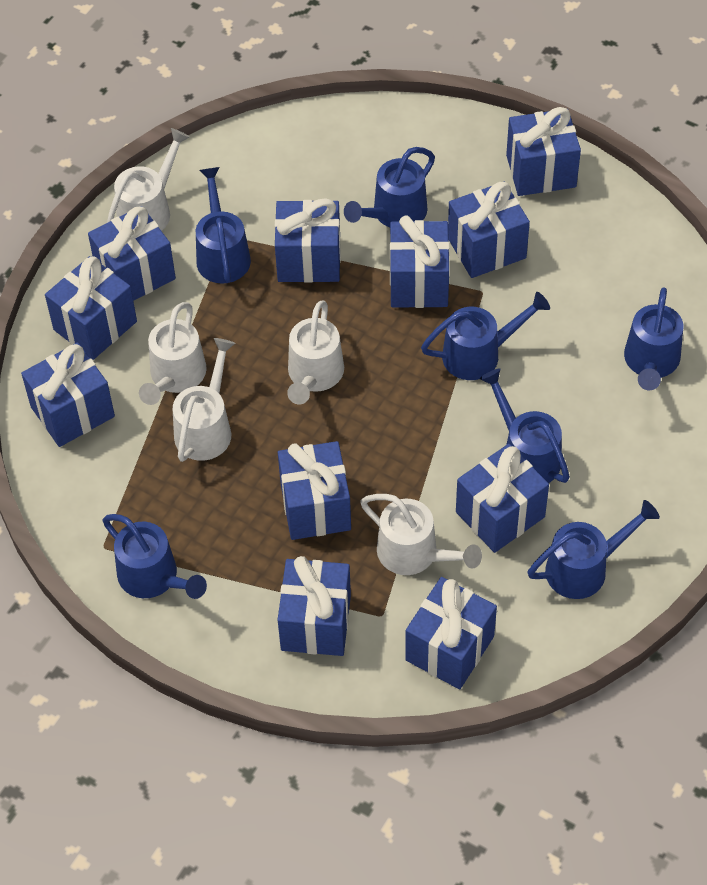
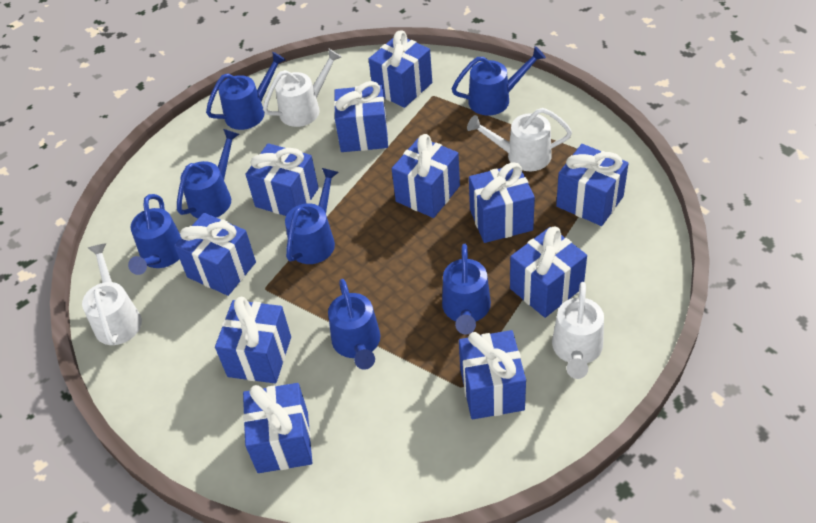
white watering can: [107,128,190,231] [139,302,207,405] [173,338,235,462] [287,301,344,404] [360,494,482,575] = 5 -> [82,243,142,345] [263,48,342,127] [467,108,572,171] [552,282,604,379] = 4

